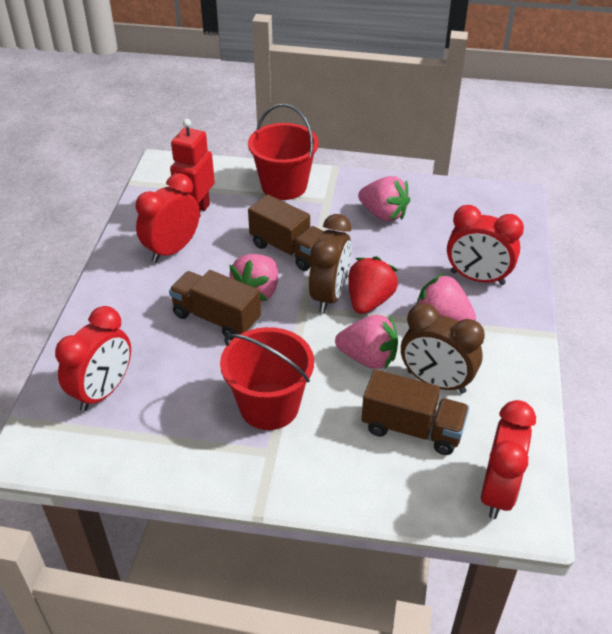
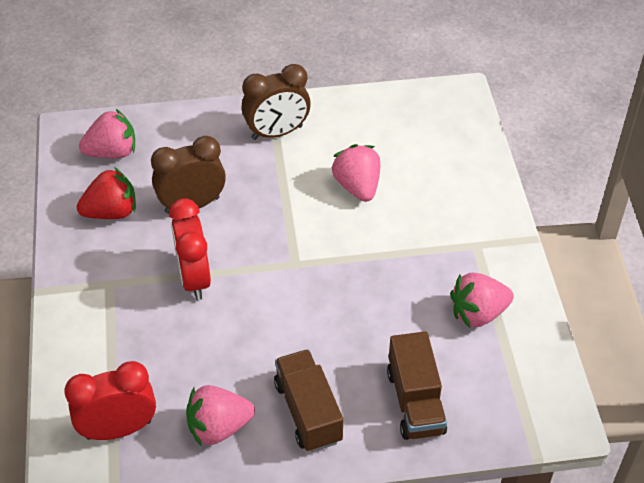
brown truck: [169,270,261,340] [248,194,324,271] [362,370,469,455] = 3 -> [274,349,343,452] [387,331,447,440] = 2
red bucket: [220,327,314,430] [248,104,319,200] = 2 -> none = 0
red clock: [55,306,131,412] [136,173,200,263] [447,205,524,285] [481,400,536,519] = 4 -> [65,361,156,440] [169,198,211,300] = 2
red robot: [170,119,215,218] = 1 -> none = 0

